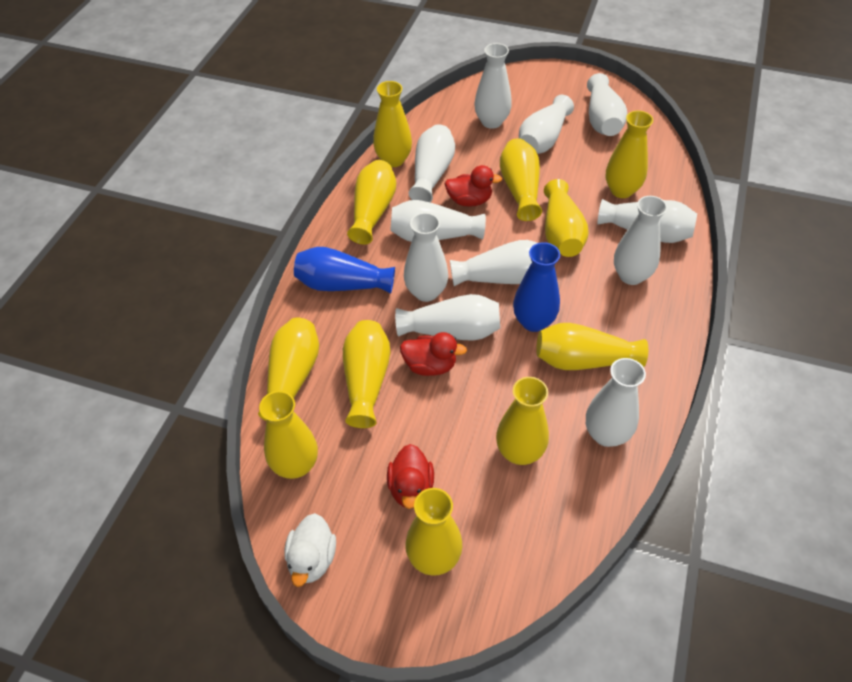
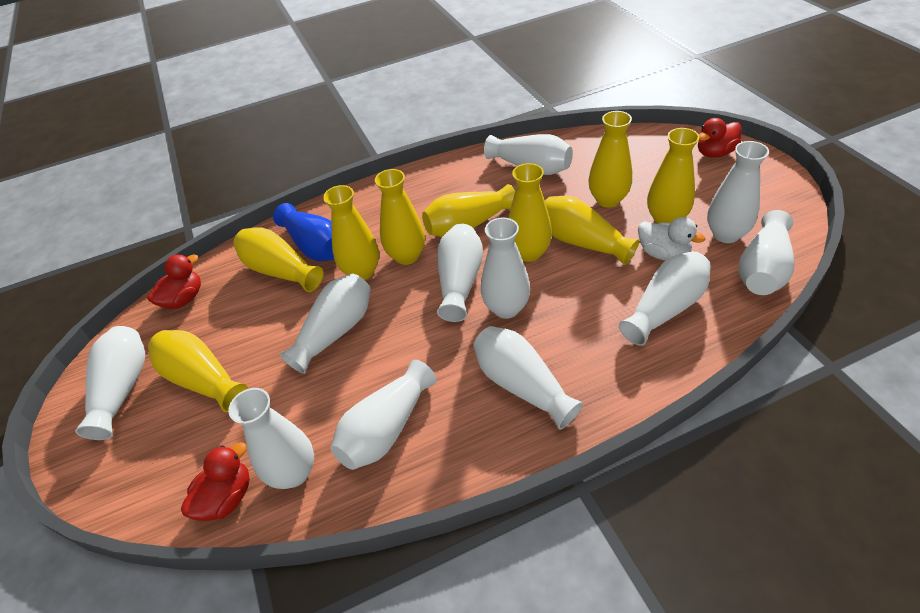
blue vase: [294,247,395,294] [513,242,560,332] = 2 -> [273,203,334,261] = 1
yellow vase: [258,318,319,421] [259,391,318,479] [343,320,391,428] [347,160,396,244] [373,81,412,167] [405,488,462,576] [496,377,549,465] [500,138,542,221] [536,323,648,370] [544,179,589,257] [606,110,653,198] = 11 -> [148,330,248,412] [233,227,324,292] [323,185,379,280] [375,169,425,265] [422,184,515,237] [508,163,552,262] [545,196,639,265] [589,111,632,208] [647,128,699,224] = 9

